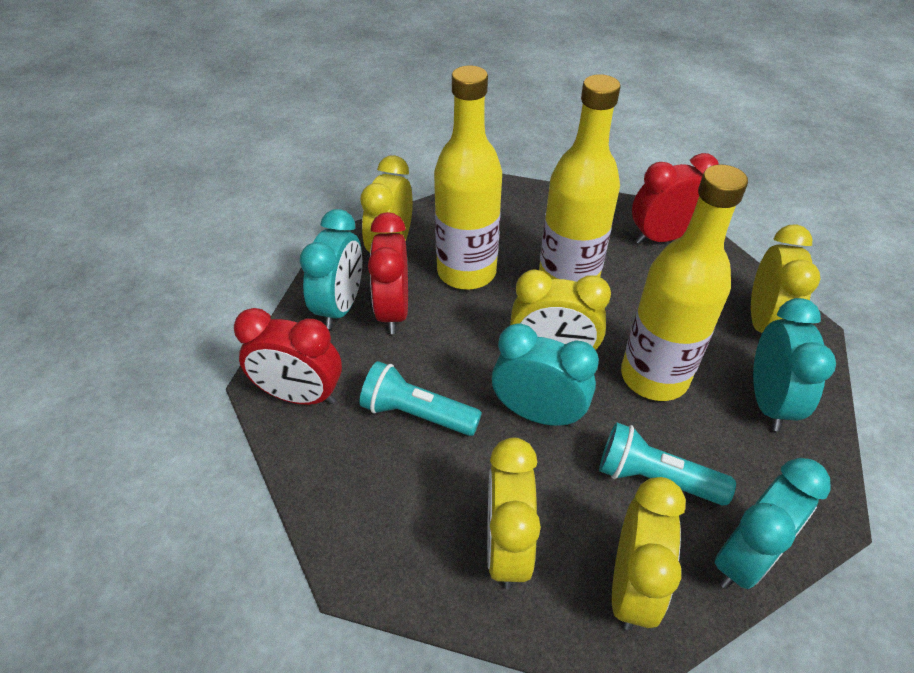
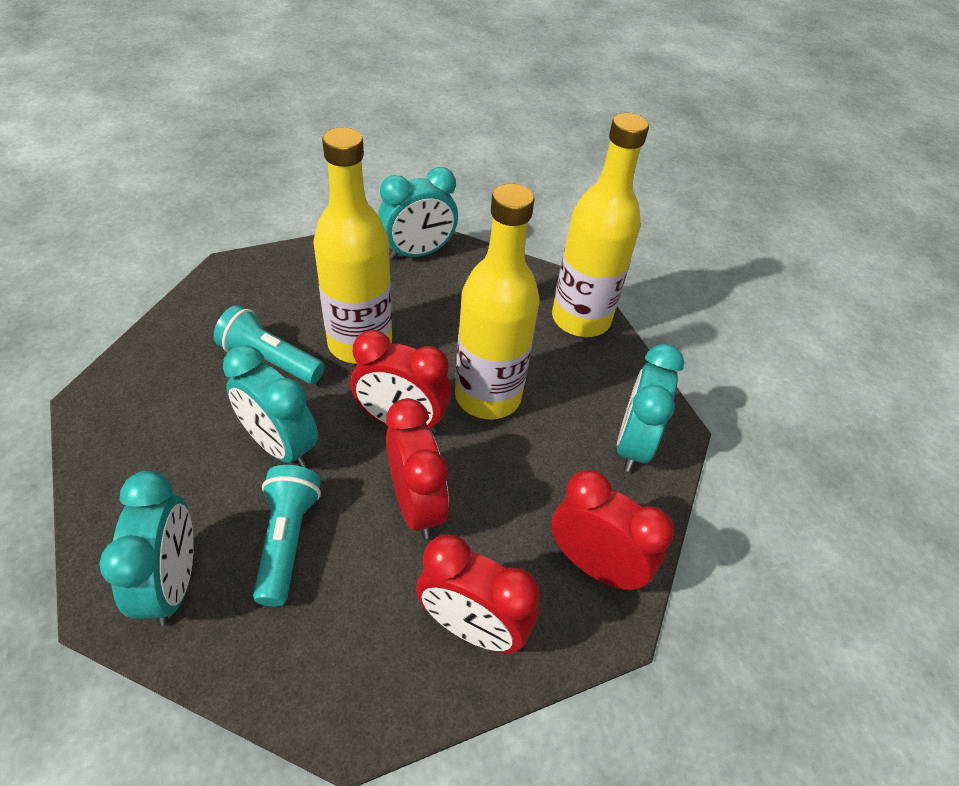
red clock: [234,308,342,405] [368,212,408,334] [632,153,719,244] = 3 -> [351,330,451,433] [386,398,449,539] [416,534,540,653] [551,470,674,591] = 4
yellow clock: [360,155,413,252] [487,438,541,589] [510,269,611,350] [612,477,686,631] [751,225,820,333] = 5 -> none = 0

